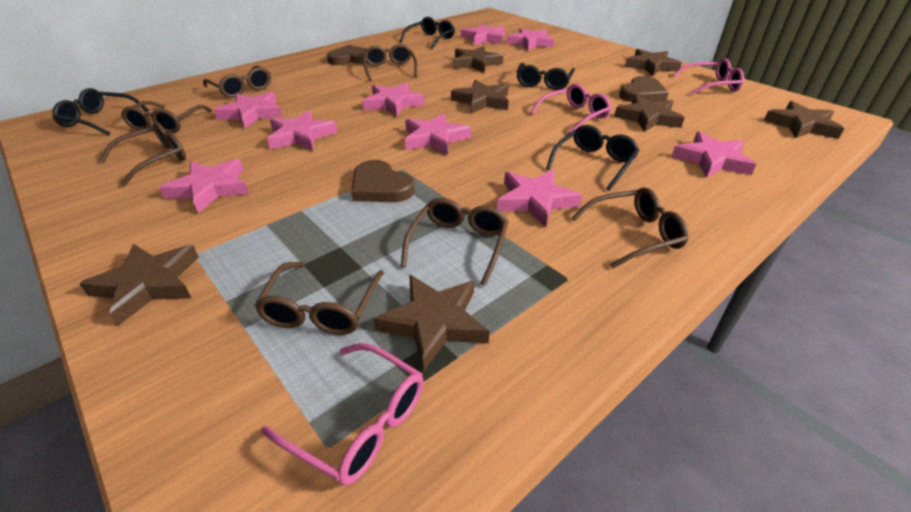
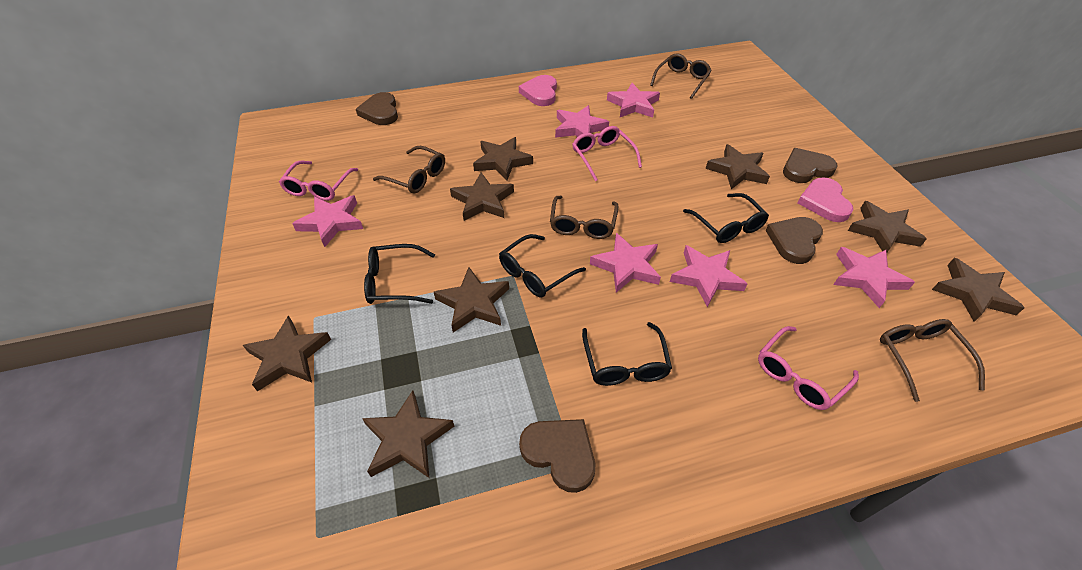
brown glasses: [99,121,186,186] [121,101,212,133] [203,66,271,98] [254,262,384,335] [363,44,418,81] [401,198,509,286] [572,187,688,269] = 7 -> [373,146,445,193] [550,196,618,239] [650,53,712,99] [880,319,985,402] = 4
brown heart: [327,45,367,65] [351,160,415,202] [619,76,669,102] = 3 -> [356,92,398,125] [519,419,595,493] [766,217,823,264] [783,148,838,183] = 4
brown star: [79,244,199,326] [373,274,489,371] [451,80,509,113] [454,46,503,73] [614,95,684,132] [625,49,682,76] [764,101,844,139] = 7 -> [243,315,331,392] [362,390,454,478] [434,267,509,333] [450,173,514,221] [473,137,533,181] [706,144,770,189] [848,201,927,253] [932,258,1024,322] = 8
pink heart: none = 0 -> [519,75,557,106] [797,177,853,222] = 2
pink star: [159,159,249,213] [214,92,283,128] [267,110,338,151] [362,82,425,117] [404,113,471,155] [461,23,505,45] [497,170,582,227] [506,28,554,51] [672,131,757,178] = 9 -> [292,195,363,247] [555,105,609,138] [590,233,661,293] [607,83,660,118] [670,245,748,307] [833,247,915,308] = 6

